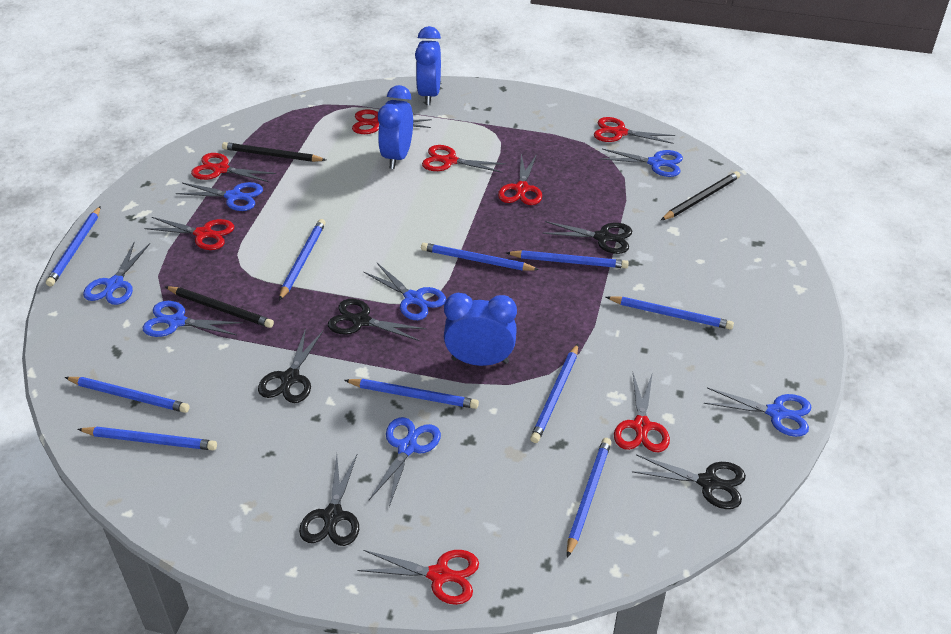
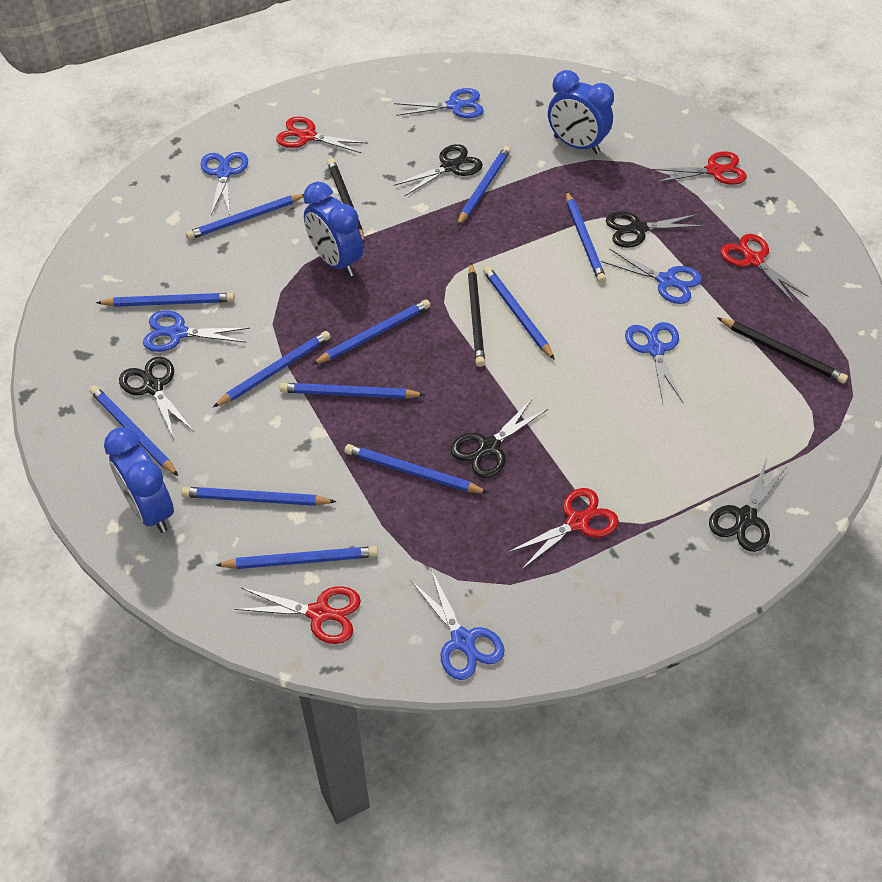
blue pencil: [46,206,101,286] [65,377,190,413] [77,426,217,450] [279,219,326,301] [344,379,479,409] [421,243,539,271] [506,250,629,268] [530,344,578,443] [567,438,611,558] [606,296,734,330] = 10 -> [90,386,178,476] [96,293,235,307] [181,487,337,506] [186,194,304,240] [213,331,331,407] [216,546,378,569] [280,383,425,399] [312,299,431,365] [345,444,488,493] [457,146,511,226] [483,266,555,360] [566,191,606,283] = 12
blue scissors: [83,243,150,305] [143,301,243,337] [176,182,263,211] [364,263,446,320] [369,417,441,507] [599,149,683,177] [704,387,811,437] = 7 -> [143,310,250,352] [200,152,248,215] [394,88,484,118] [411,570,505,680] [601,248,702,304] [625,322,683,403] = 6
red scissors: [144,217,234,250] [191,153,276,182] [352,110,432,134] [357,550,479,605] [422,145,506,173] [498,154,542,205] [594,117,675,144] [614,372,670,452] = 8 -> [235,586,361,644] [276,117,368,153] [507,488,619,570] [651,151,747,185] [720,234,808,303] = 5

